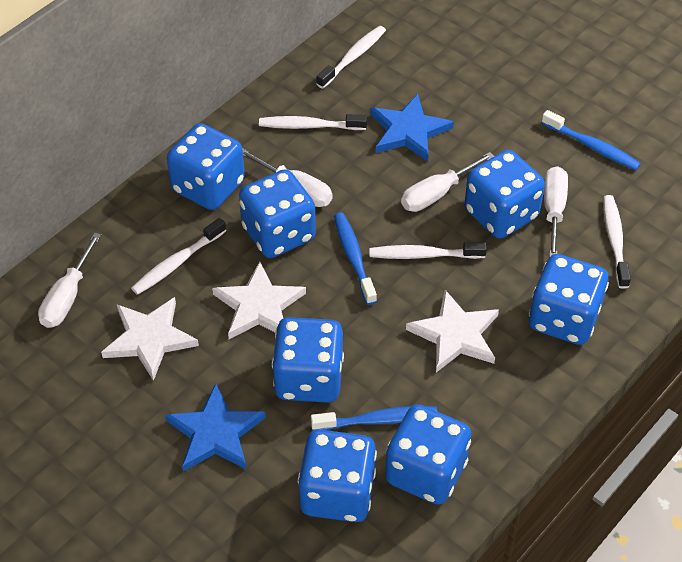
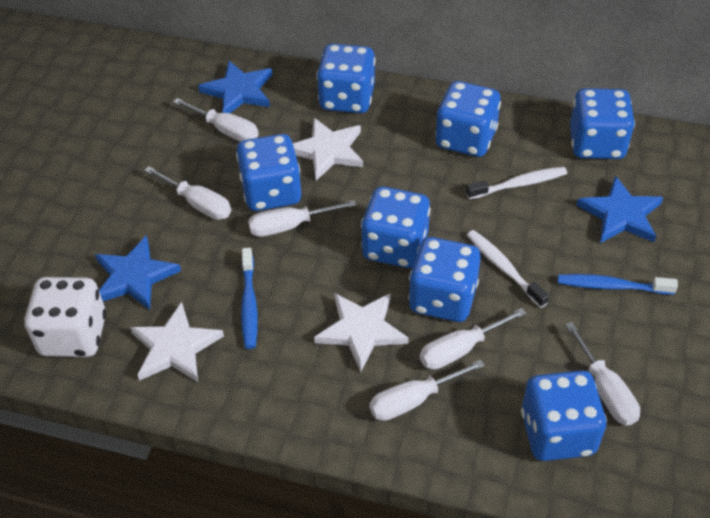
blue star: [165,383,266,472] [370,94,454,162] = 2 -> [95,235,181,310] [198,61,272,113] [576,176,663,243] = 3
blue toothbrush: [311,406,437,430] [334,213,377,305] [542,110,641,170] = 3 -> [241,248,258,349] [558,274,678,295] = 2
white dice: none = 0 -> [24,277,106,357] = 1
white screwdriver: [38,233,101,328] [242,148,333,207] [401,152,494,212] [544,166,568,258] = 4 -> [144,166,231,220] [173,98,259,142] [248,200,357,237] [369,360,485,421] [420,308,527,370] [565,322,640,425] = 6
white toothbrush: [131,218,226,295] [259,114,367,130] [316,26,386,89] [370,242,487,259] [603,195,631,289] = 5 -> [466,167,567,200] [467,230,549,308] = 2

